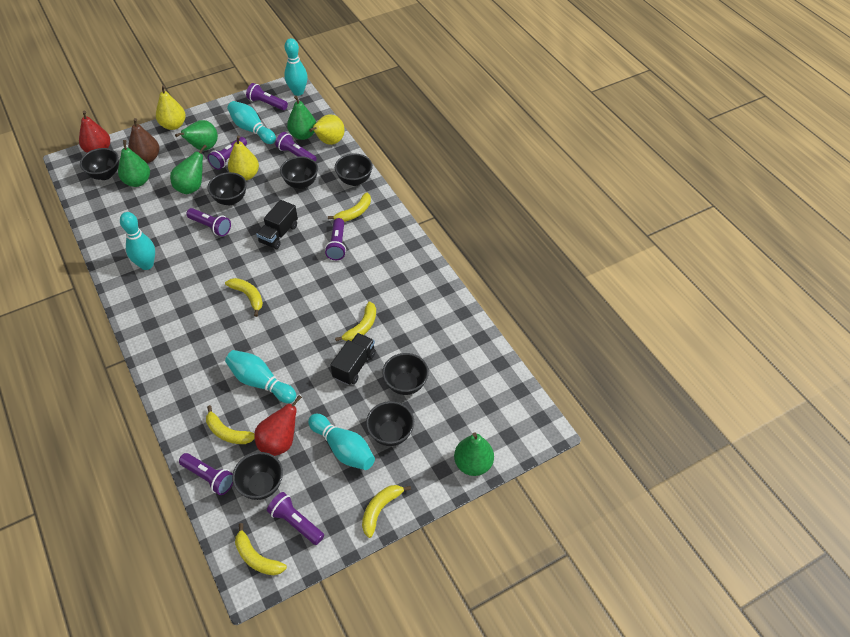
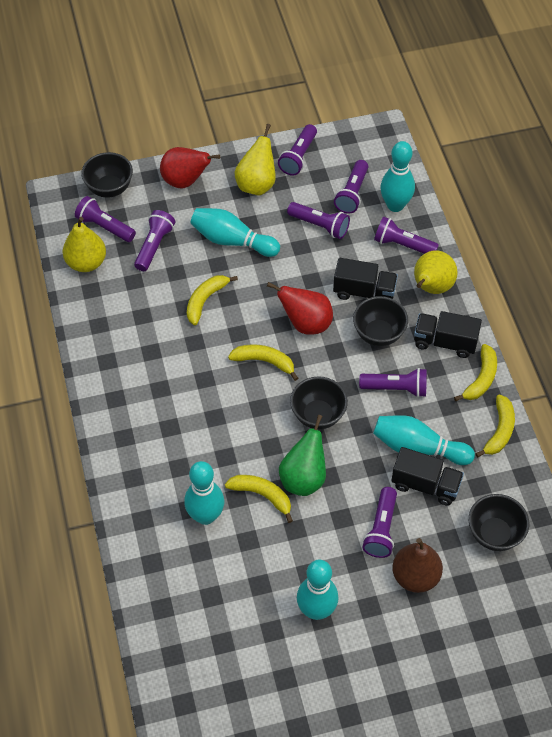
black bowl: [80,148,119,180] [207,172,247,205] [232,452,283,500] [280,156,318,189] [335,154,373,186] [366,401,414,446] [382,353,429,395] = 7 -> [81,152,133,198] [290,376,348,429] [353,296,408,346] [469,494,529,551] = 4
black truck: [256,200,298,249] [330,333,376,385] = 2 -> [333,258,398,300] [391,447,464,506] [414,311,482,358] = 3
green pear: [118,140,150,187] [170,144,207,194] [175,120,218,150] [287,96,316,140] [454,432,494,476] = 5 -> [279,415,326,496] = 1
purple flashlight: [179,453,233,495] [186,208,231,236] [208,137,247,170] [246,83,288,110] [267,492,324,545] [275,132,317,162] [325,218,346,260] = 7 -> [75,196,136,242] [134,210,175,271] [278,124,317,176] [287,202,350,239] [334,160,368,214] [359,368,427,397] [362,487,397,558] [374,217,439,254] = 8
yellow banana: [206,405,255,444] [225,278,263,317] [235,523,287,575] [328,193,371,222] [335,301,376,341] [362,485,411,538] = 6 -> [187,275,238,325] [225,475,293,523] [228,344,298,381] [454,344,497,401] [475,394,515,457] = 5

